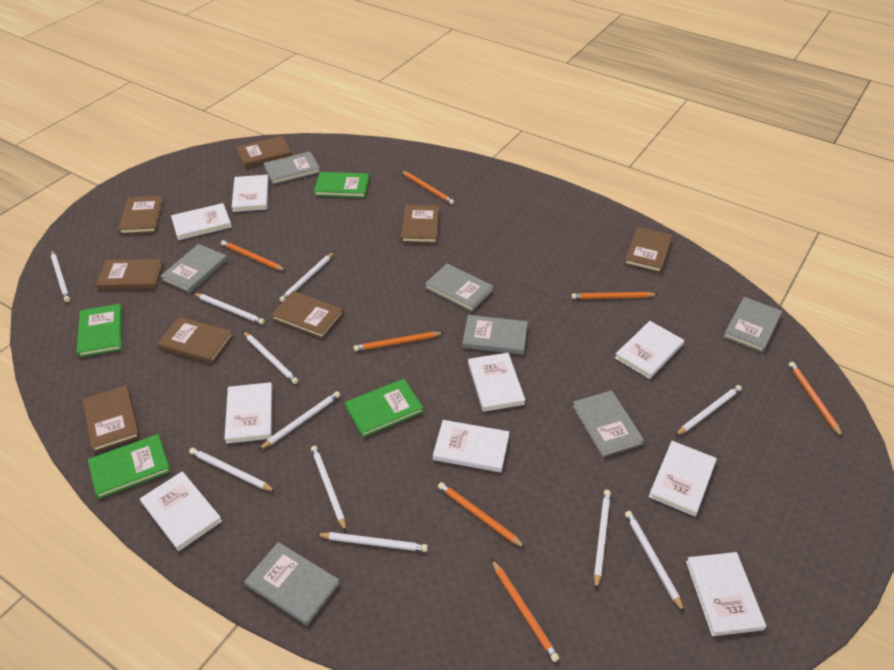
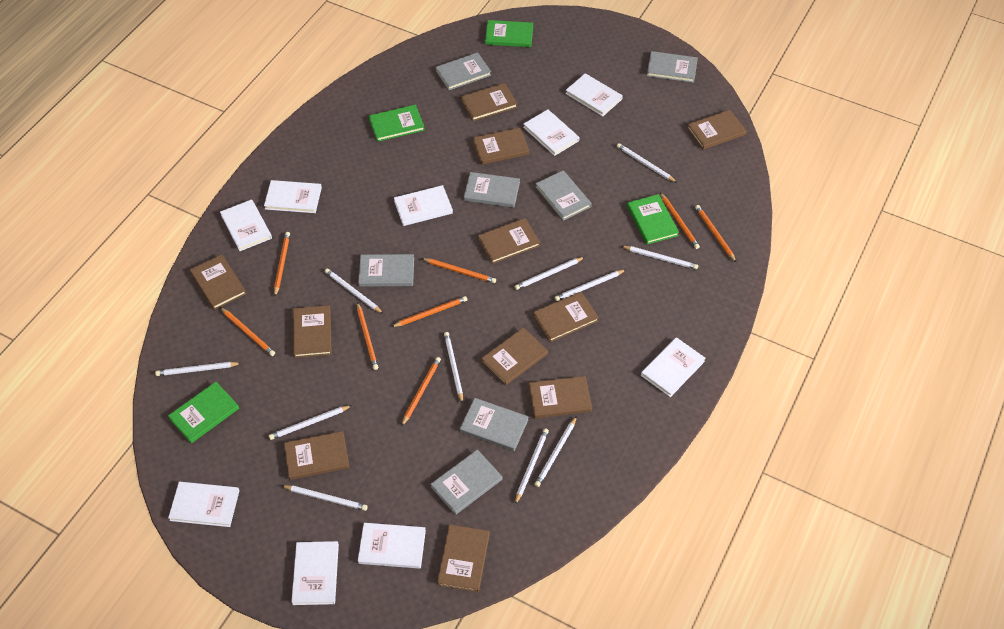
brown book: [82,385,140,452] [96,259,163,290] [118,196,164,234] [157,317,233,364] [236,136,292,168] [271,291,343,339] [401,205,439,243] [624,227,672,273] = 8 -> [190,254,247,310] [284,431,349,480] [293,305,332,358] [437,525,490,592] [461,83,518,121] [473,128,529,165] [478,218,540,264] [481,327,548,385] [529,376,592,418] [533,292,599,342] [687,110,746,150] = 11
orange pencil: [221,240,286,271] [354,332,444,351] [401,171,454,204] [438,482,526,548] [491,559,559,662] [571,292,658,299] [789,362,843,438] = 7 -> [220,307,275,356] [274,232,290,296] [357,302,378,370] [391,296,467,327] [401,357,441,427] [421,258,496,283] [660,193,700,249] [695,205,737,263] = 8

